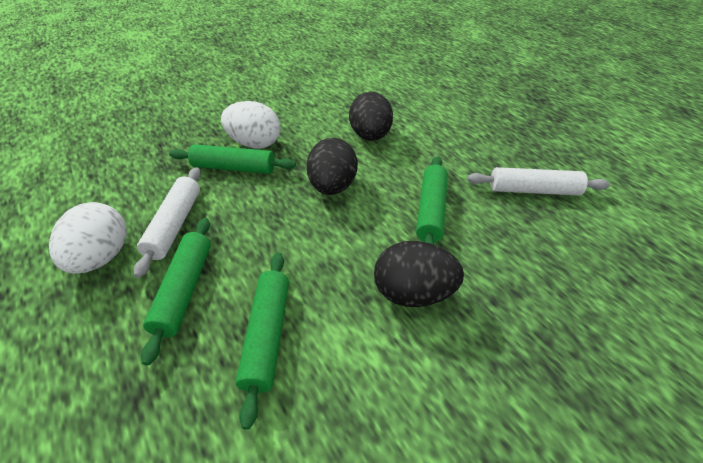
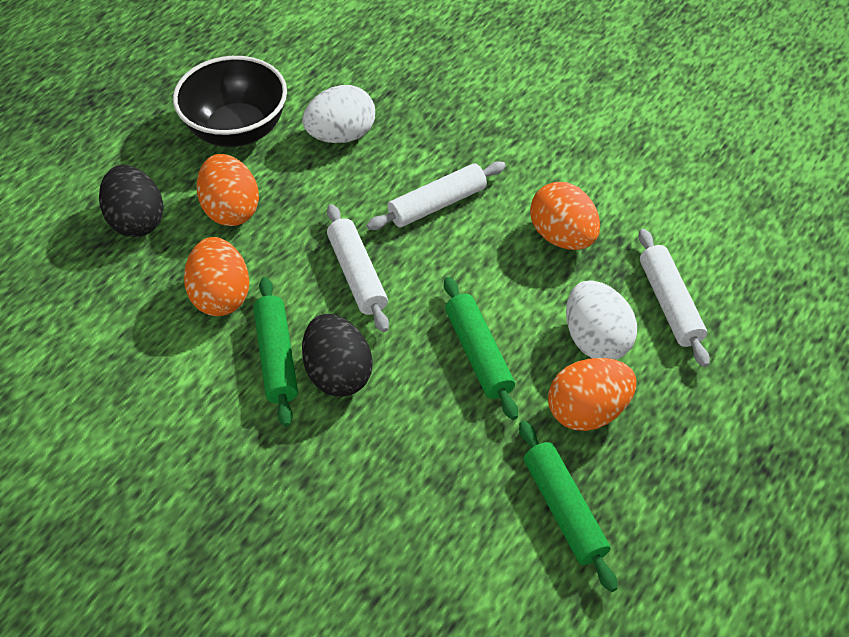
black bowl: none = 0 -> [173,56,287,147] = 1
black egg: [307,138,358,195] [349,92,393,141] [374,241,464,307] = 3 -> [99,165,164,237] [302,314,373,397] = 2
green rolling pin: [141,218,211,366] [169,144,296,174] [236,252,289,430] [416,157,448,245] = 4 -> [254,277,298,427] [444,277,518,420] [519,421,617,592] = 3
orange egg: none = 0 -> [184,237,249,316] [196,154,259,226] [530,182,600,250] [548,358,636,431] = 4
white rolling pin: [134,167,201,278] [467,167,610,196] = 2 -> [327,204,389,332] [367,161,506,230] [638,229,710,367] = 3

